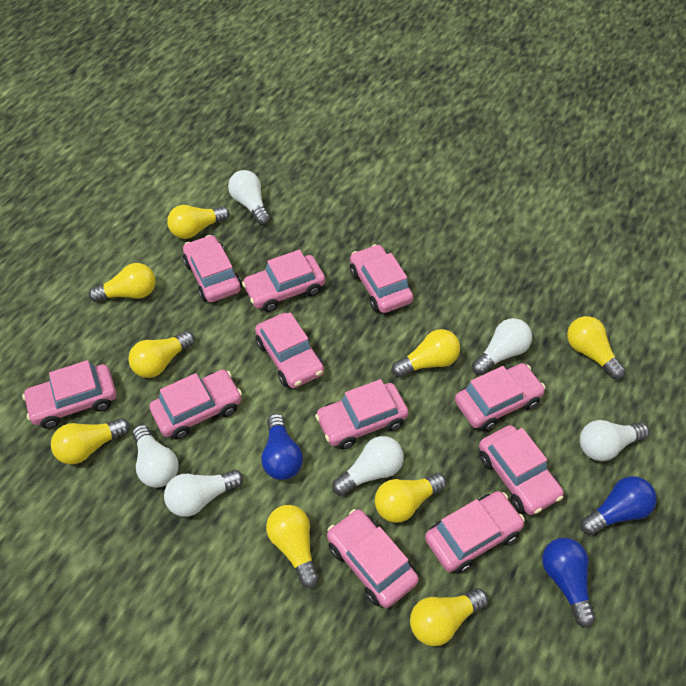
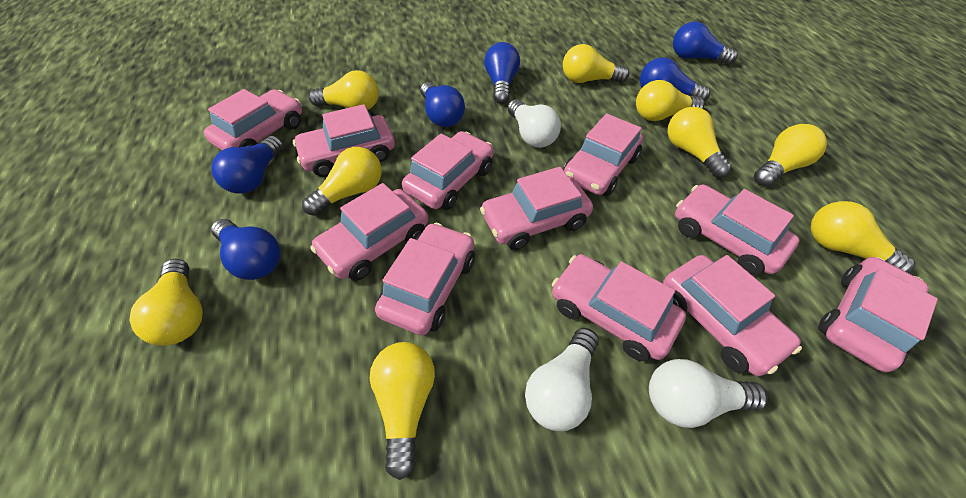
blue light bulb: [261,413,303,480] [542,538,595,628] [581,476,657,535] = 3 -> [211,136,284,194] [211,219,281,280] [421,82,465,127] [484,42,520,104] [640,57,710,101] [673,21,737,65] = 6
white light bulb: [132,425,178,488] [164,470,243,517] [228,170,270,225] [332,436,404,496] [472,318,532,375] [580,420,649,461] = 6 -> [508,99,561,148] [525,328,599,431] [649,359,768,428] = 3

